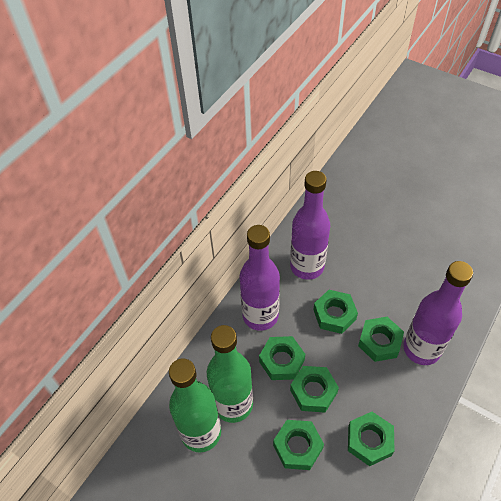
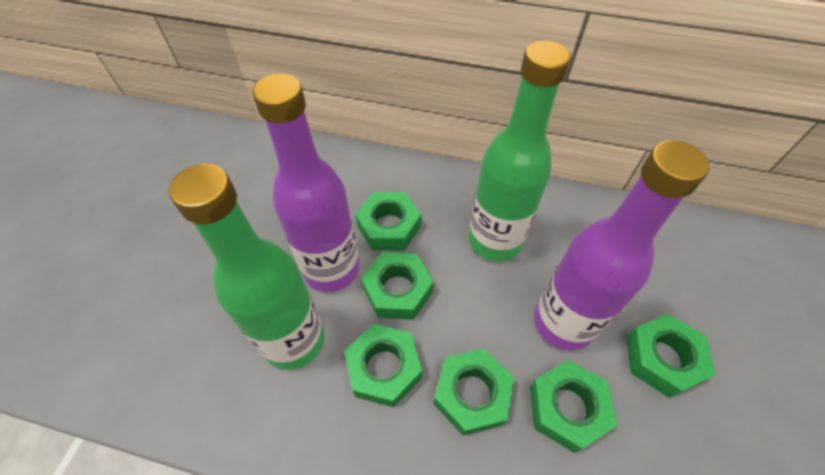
purple bottle: [240,225,280,331] [290,171,330,280] [403,261,473,365] = 3 -> [252,73,360,292] [534,140,710,351] = 2

